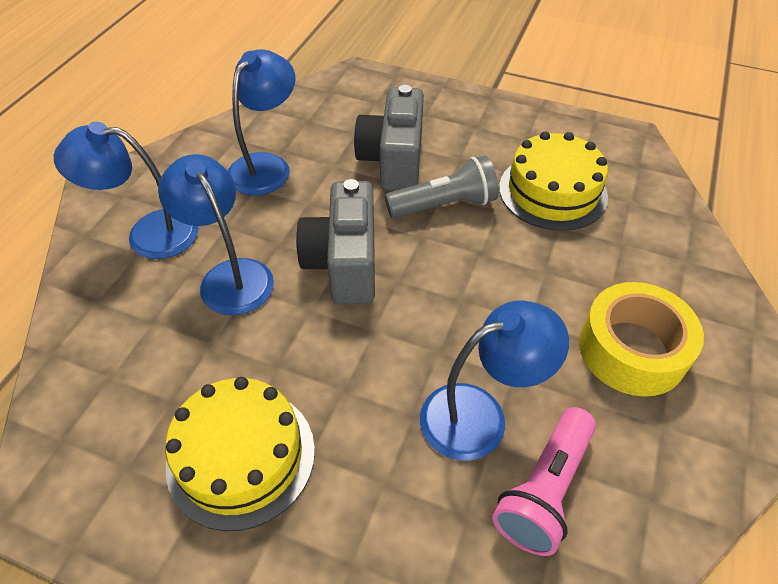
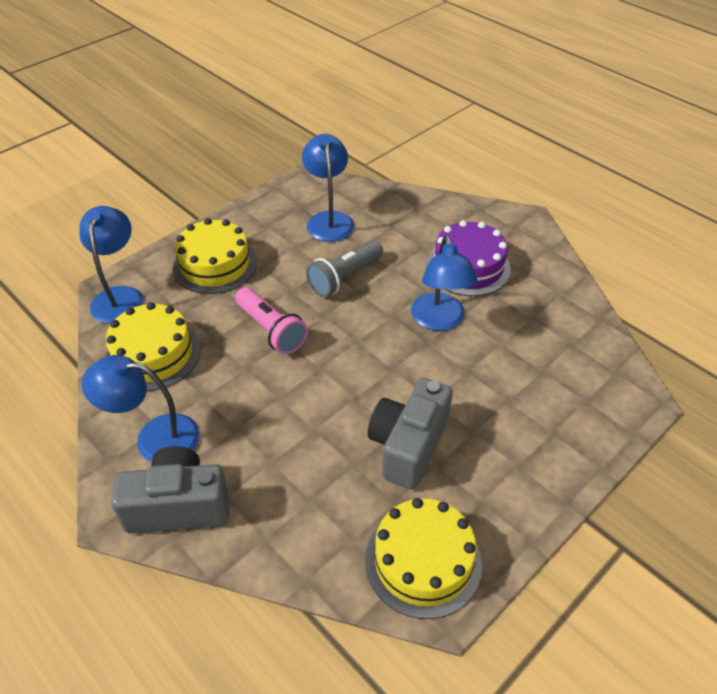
purple cake: none = 0 -> [427,220,511,296] = 1
yellow cake: [165,377,315,531] [499,132,608,231] = 2 -> [106,302,201,391] [173,218,257,294] [365,498,482,619] = 3
yellow tape: [579,282,704,396] = 1 -> none = 0

